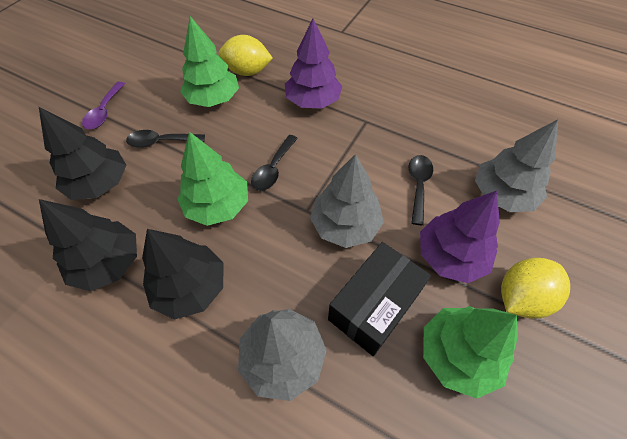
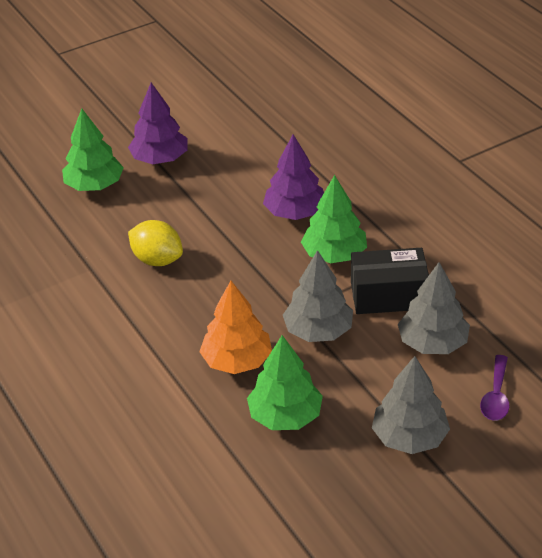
black spoon: [126,130,205,148] [251,135,298,191] [408,155,433,225] = 3 -> none = 0
black tree: [39,107,126,200] [39,199,137,291] [142,229,223,320] = 3 -> none = 0
orange tree: none = 0 -> [199,281,272,374] = 1
yellow lemon: [219,35,273,76] [501,258,570,319] = 2 -> [128,220,183,266] = 1

